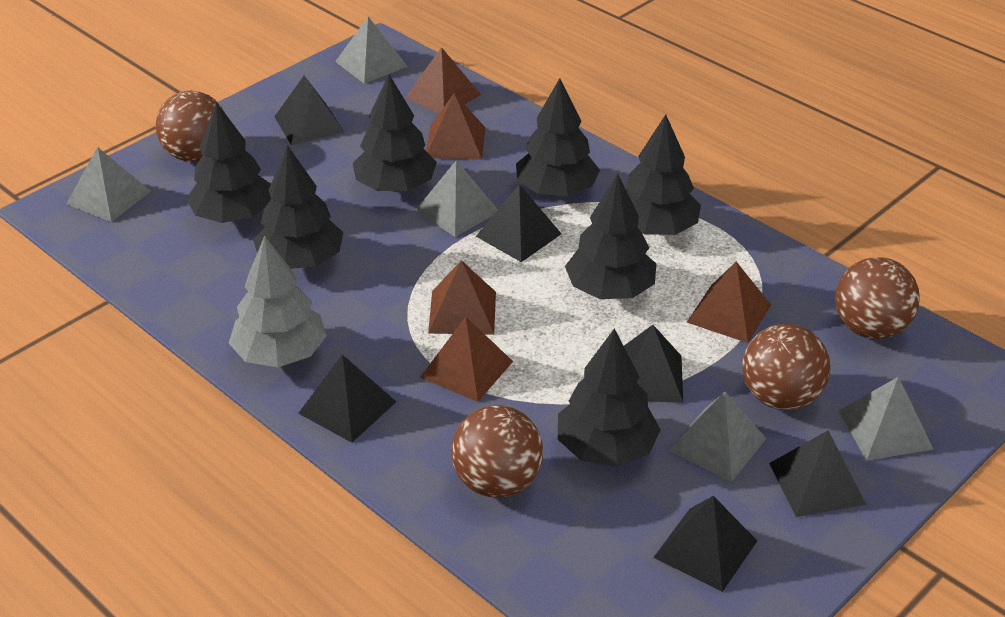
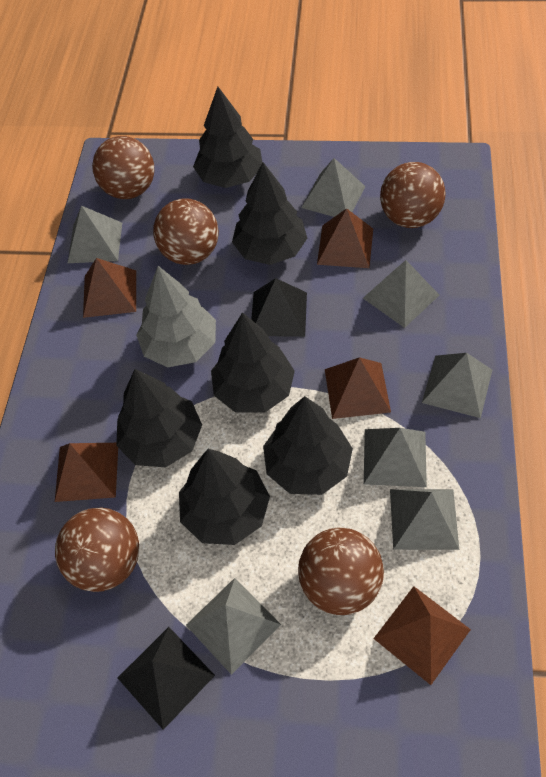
black pyramid: [274,76,344,145] [298,355,396,443] [476,184,561,262] [624,325,683,403] [653,496,757,592] [769,431,866,517] = 6 -> [118,627,215,730] [251,278,307,337] = 2
black tree: [186,102,271,223] [253,145,343,269] [353,74,437,192] [516,78,600,196] [558,329,661,467] [565,174,656,299] [626,114,701,235] = 7 -> [116,369,202,467] [179,449,270,545] [193,87,262,188] [211,312,295,413] [232,162,307,265] [263,396,353,495] = 6
brown ball: [156,91,225,162] [451,405,543,498] [742,324,830,410] [835,257,920,339] = 4 -> [55,507,139,592] [92,136,154,199] [153,198,219,265] [298,528,384,615] [380,162,446,228] = 5
grey pyramid: [66,147,151,222] [335,17,408,84] [416,160,498,237] [668,392,766,482] [839,376,933,461] = 5 -> [68,206,122,263] [186,578,281,675] [301,158,365,217] [363,260,439,328] [364,428,427,487] [390,489,459,550] [422,353,492,418] = 7

